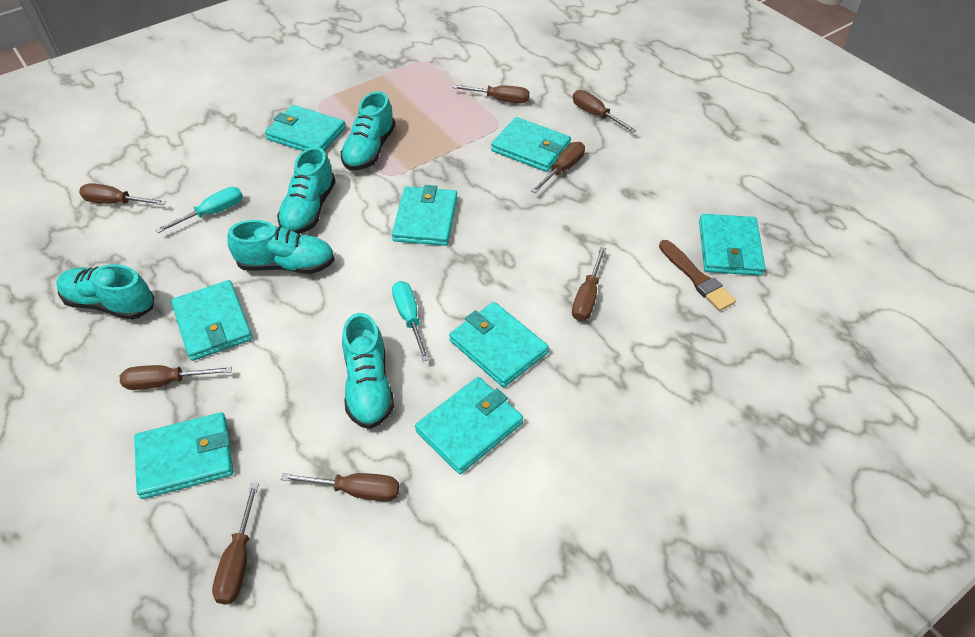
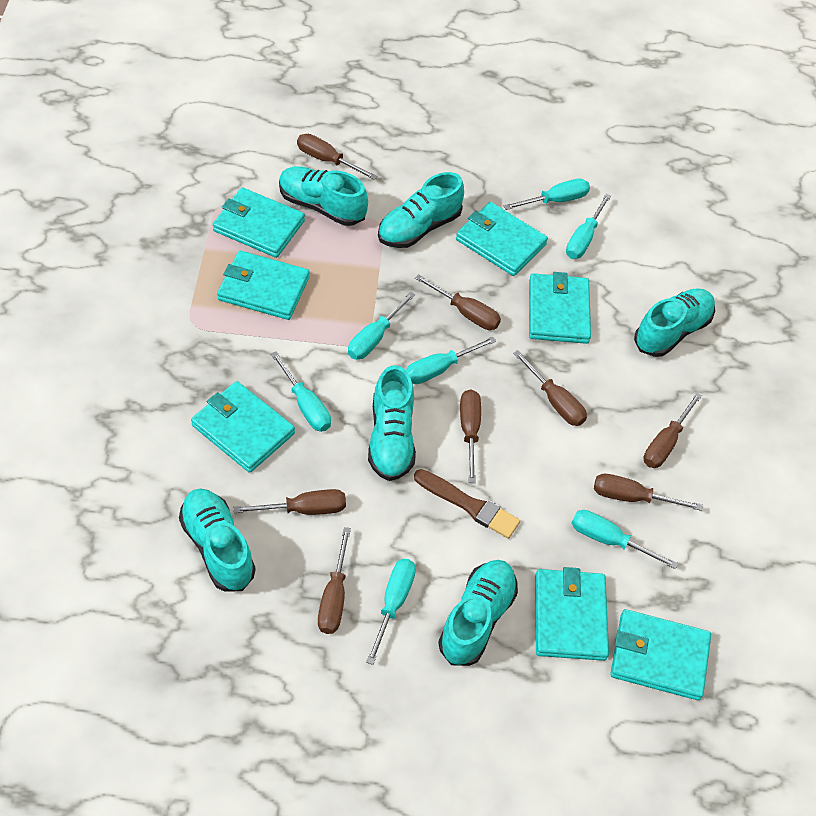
turquoise screwdriver: [155,187,243,233] [392,281,430,361] = 2 -> [271,351,331,432] [348,291,415,360] [366,559,416,665] [406,337,496,384] [504,179,590,210] [566,194,611,259] [572,510,678,569] = 7
turquoise shoe: [56,264,154,320] [227,220,335,274] [277,147,336,233] [341,91,395,170] [342,313,394,429] = 5 -> [179,488,256,592] [279,166,368,226] [368,365,416,481] [378,172,464,248] [438,560,518,666] [634,288,715,357] = 6
turquoise wallet: [134,412,233,499] [171,280,253,361] [265,105,346,151] [392,185,458,246] [415,377,523,474] [449,302,549,387] [491,117,571,172] [699,214,765,276] = 8 -> [191,381,295,473] [212,187,305,258] [217,251,310,320] [456,202,548,276] [529,272,591,344] [535,567,609,661] [610,609,711,700] = 7

